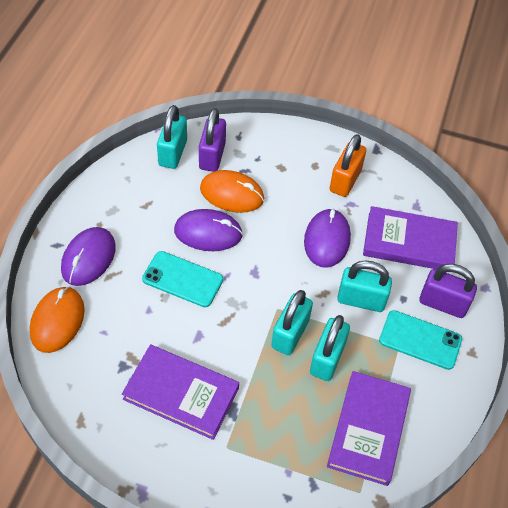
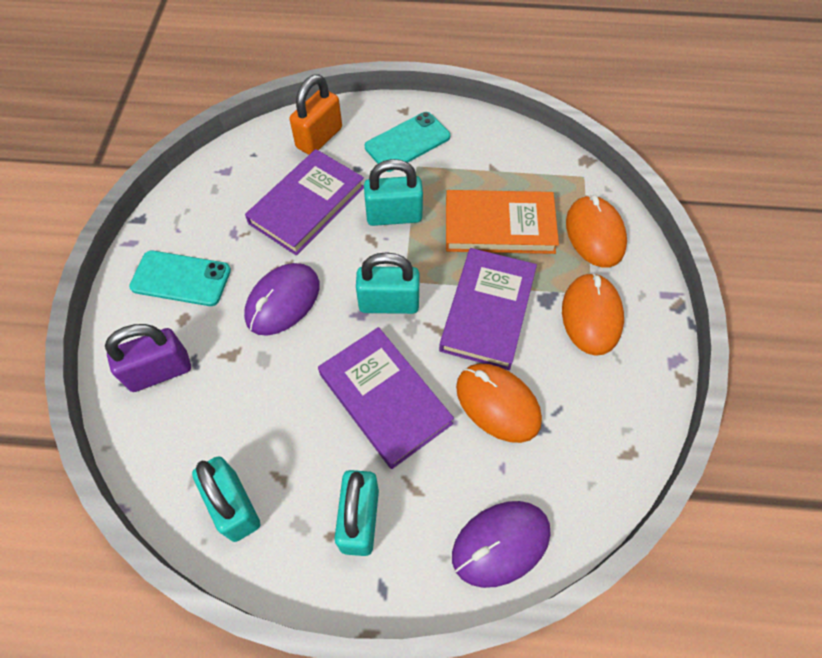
orange book: none = 0 -> [446,190,559,254] = 1
orange mouse: [30,287,85,353] [200,170,264,213] = 2 -> [456,364,542,443] [562,273,624,356] [566,195,627,268] = 3
purple mouse: [61,227,116,286] [174,209,243,251] [304,209,351,268] = 3 -> [244,263,319,336] [452,501,551,588] = 2
purple padlock: [199,108,226,172] [419,264,477,318] = 2 -> [105,324,191,392] = 1

